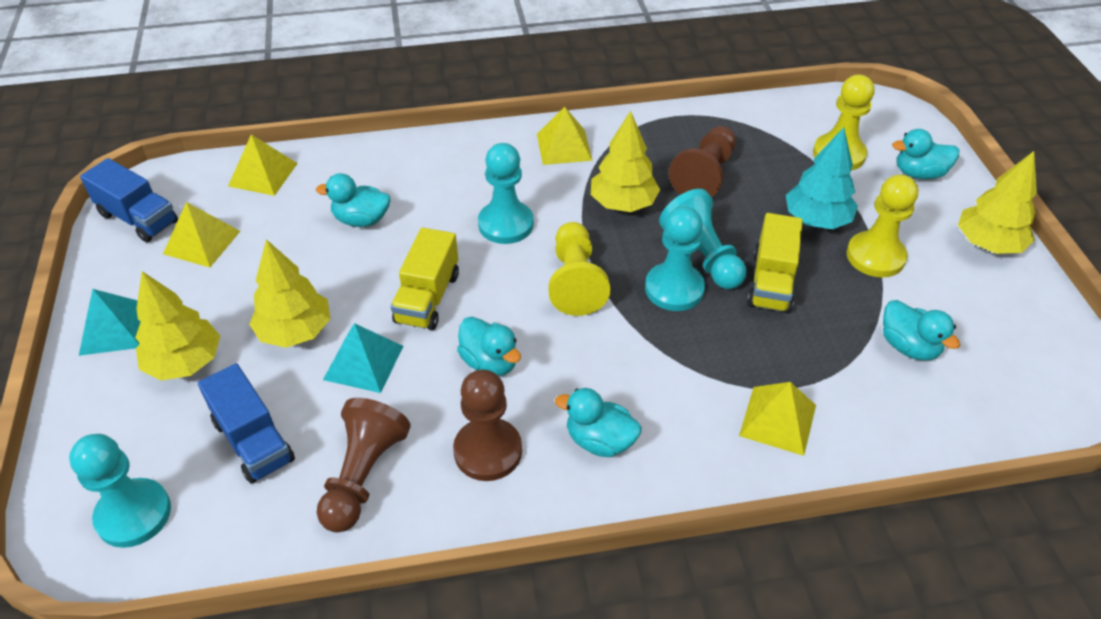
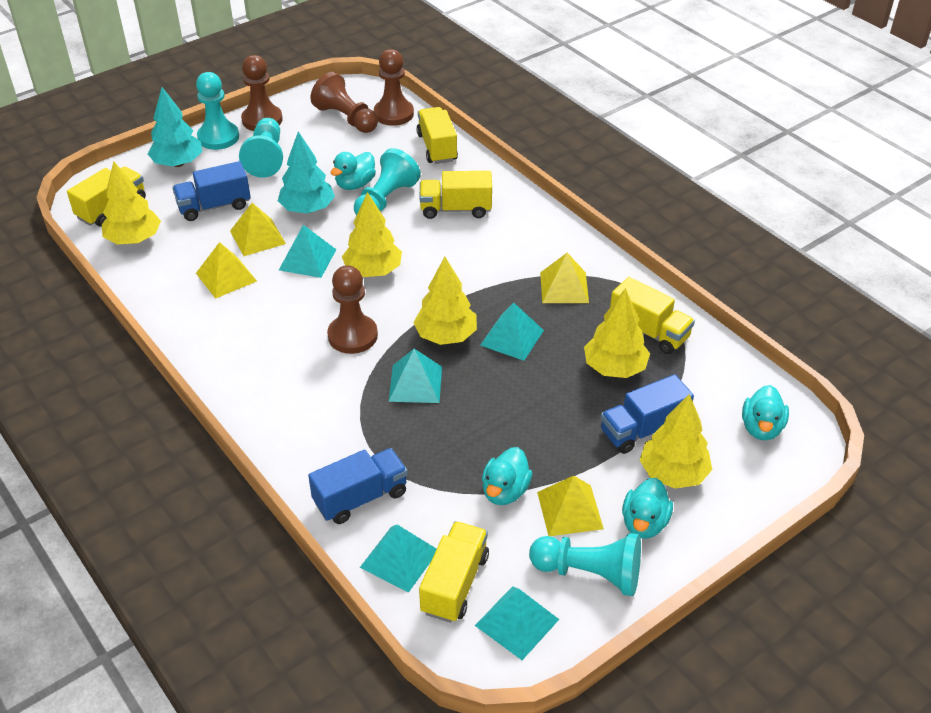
blue truck: [80,158,178,242] [198,363,295,484] = 2 -> [172,161,251,221] [308,448,408,524] [601,374,694,454] = 3
brown pawn: [317,398,411,532] [453,369,522,481] [669,126,736,197] = 3 -> [241,55,283,131] [311,72,378,133] [327,265,378,354] [374,49,414,126] = 4
turquoise duck: [316,173,390,227] [457,317,521,376] [555,388,641,457] [883,300,960,360] [892,129,959,179] = 5 -> [331,152,376,190] [482,447,533,505] [622,478,673,539] [742,385,789,440] = 4
turquoise pyramid: [79,289,141,356] [323,323,403,393] = 2 -> [279,225,336,278] [360,525,436,592] [389,349,442,403] [475,586,559,660] [480,302,544,361] = 5
turquoise tree: [786,127,858,229] = 1 -> [148,87,203,167] [278,131,335,213] = 2
yellow pawn: [548,222,610,316] [813,75,875,171] [846,175,918,277] = 3 -> none = 0
yellow tree: [135,271,220,381] [249,239,330,348] [591,111,660,212] [958,151,1037,254] = 4 -> [102,161,161,244] [342,192,402,277] [413,257,477,345] [584,288,650,378] [640,394,712,489] = 5
yellow truck: [391,228,459,330] [747,213,803,314] = 2 -> [67,167,146,227] [416,107,458,164] [419,521,489,623] [420,171,492,219] [610,277,695,354] = 5

